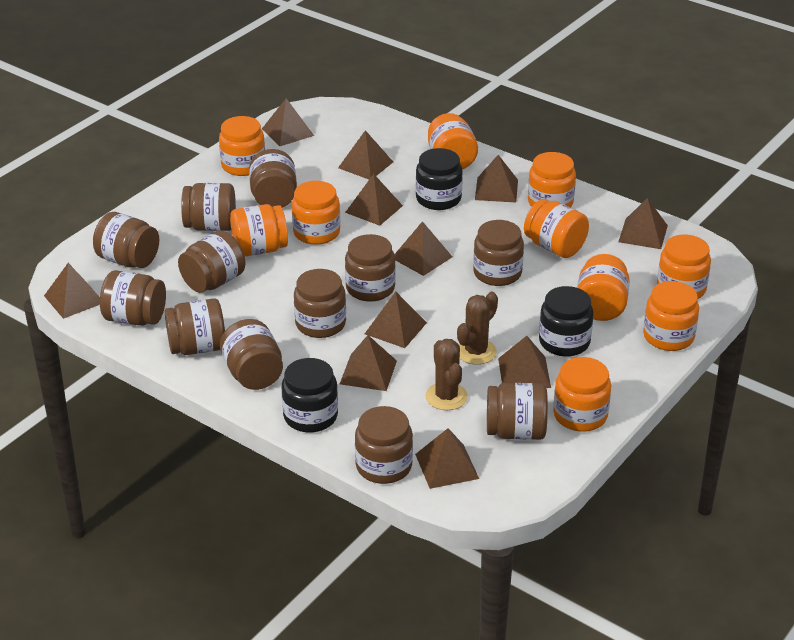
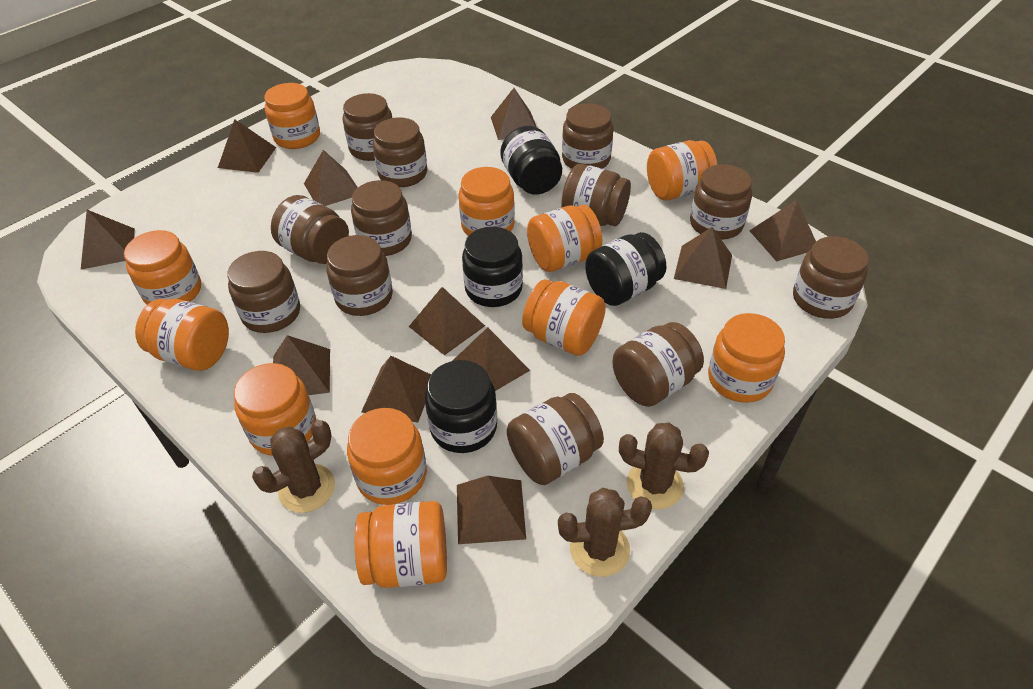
black jar: [282,358,338,433] [416,148,463,210] [539,286,593,357] = 3 -> [425,360,497,453] [462,227,523,307] [500,126,562,195] [585,232,666,306] = 4
brown cactus: [426,339,468,410] [457,292,498,365] = 2 -> [252,420,335,513] [558,488,652,577] [619,423,709,509] = 3
orange jar: [219,116,265,176] [230,204,288,256] [292,181,340,245] [428,113,478,169] [524,199,589,258] [528,152,576,207] [553,357,611,432] [577,254,630,321] [643,281,699,351] [657,235,711,299] = 10 -> [124,230,201,304] [135,299,229,371] [234,363,316,456] [264,83,320,149] [347,408,427,505] [355,501,447,588] [458,167,515,236] [522,279,606,356] [527,205,602,272] [647,140,717,201] [708,313,785,403] = 11

